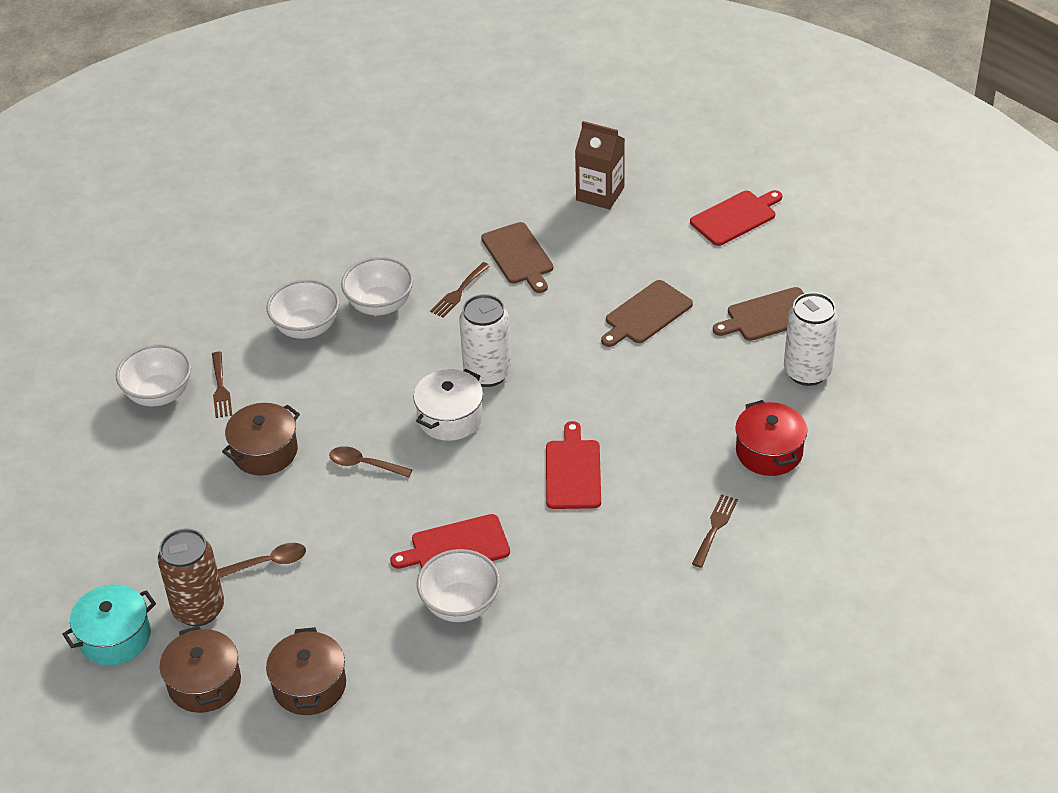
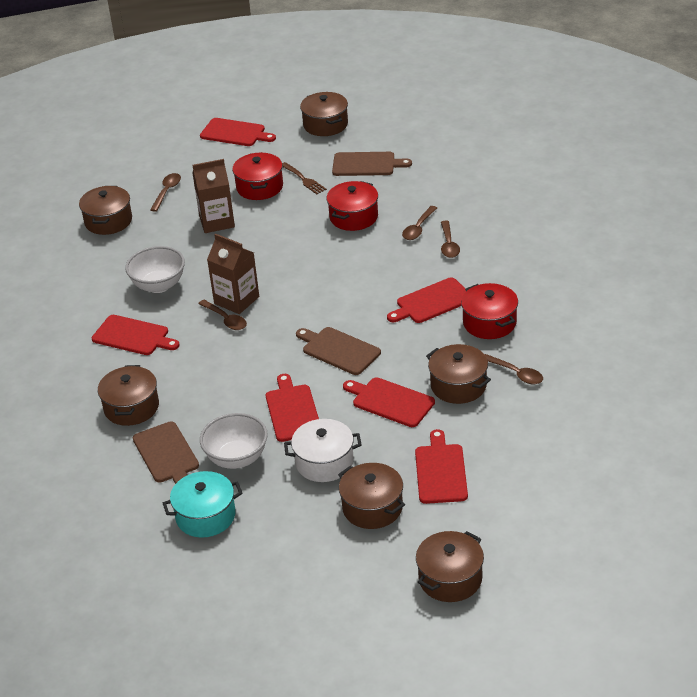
brown can: [158,528,224,626] = 1 -> none = 0
brown carton: [575,121,625,210] = 1 -> [192,159,235,233] [207,234,259,314] = 2
brown fork: [212,352,232,418] [430,262,490,318] [692,494,738,568] = 3 -> [282,162,327,194] = 1
brown pot: [160,625,241,713] [222,403,300,476] [266,627,346,715] = 3 -> [79,186,132,235] [98,365,159,426] [300,92,348,136] [338,463,405,529] [416,531,484,602] [426,344,491,404] = 6
brown spoon: [217,543,306,578] [329,446,413,478] = 2 -> [150,173,181,212] [198,300,247,330] [402,206,437,240] [441,221,460,258] [484,354,543,384] = 5
red cutting board: [390,514,510,569] [546,421,601,509] [690,190,782,246] = 3 -> [92,315,180,355] [200,118,276,146] [266,374,319,442] [343,377,435,427] [387,277,466,323] [415,429,468,504] = 6
red pot: [735,400,807,476] = 1 -> [232,152,283,200] [327,181,378,231] [461,283,518,339] = 3
white bowl: [116,344,191,406] [266,279,340,339] [341,257,413,315] [417,549,500,622] = 4 -> [125,246,185,293] [200,413,268,469] = 2
white can: [459,294,511,387] [784,292,839,386] = 2 -> none = 0

